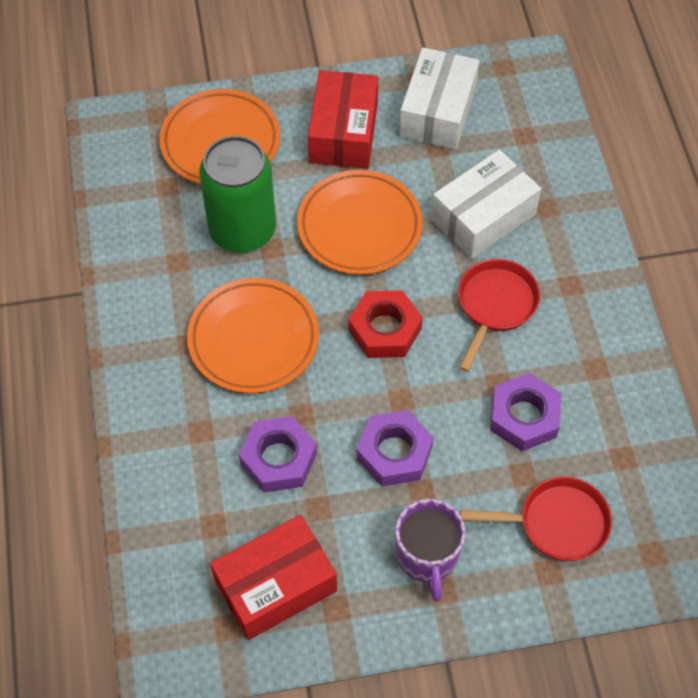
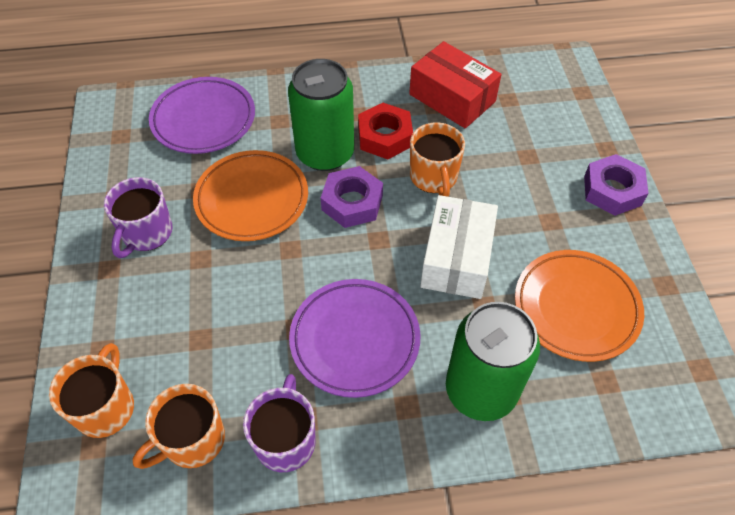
green can: [199,136,276,252] = 1 -> [288,59,354,171] [446,302,540,421] = 2
orange mug: none = 0 -> [49,343,134,438] [133,384,225,469] [410,122,465,197] = 3
orange plate: [159,89,280,184] [187,278,319,393] [297,170,423,275] = 3 -> [193,150,308,241] [515,250,644,362] = 2
purple mug: [396,499,465,602] = 1 -> [104,177,173,258] [243,374,316,472] = 2
purple nut: [239,416,317,492] [357,410,434,486] [490,373,561,451] = 3 -> [321,166,383,228] [584,154,648,216] = 2
purple plate: none = 0 -> [149,77,255,154] [289,279,420,398] = 2
red box: [210,515,337,640] [308,70,378,169] = 2 -> [409,41,502,128] = 1
red pan: [458,259,540,372] [460,477,612,561] = 2 -> none = 0
white box: [399,47,480,150] [431,150,541,259] = 2 -> [420,195,498,299] = 1

